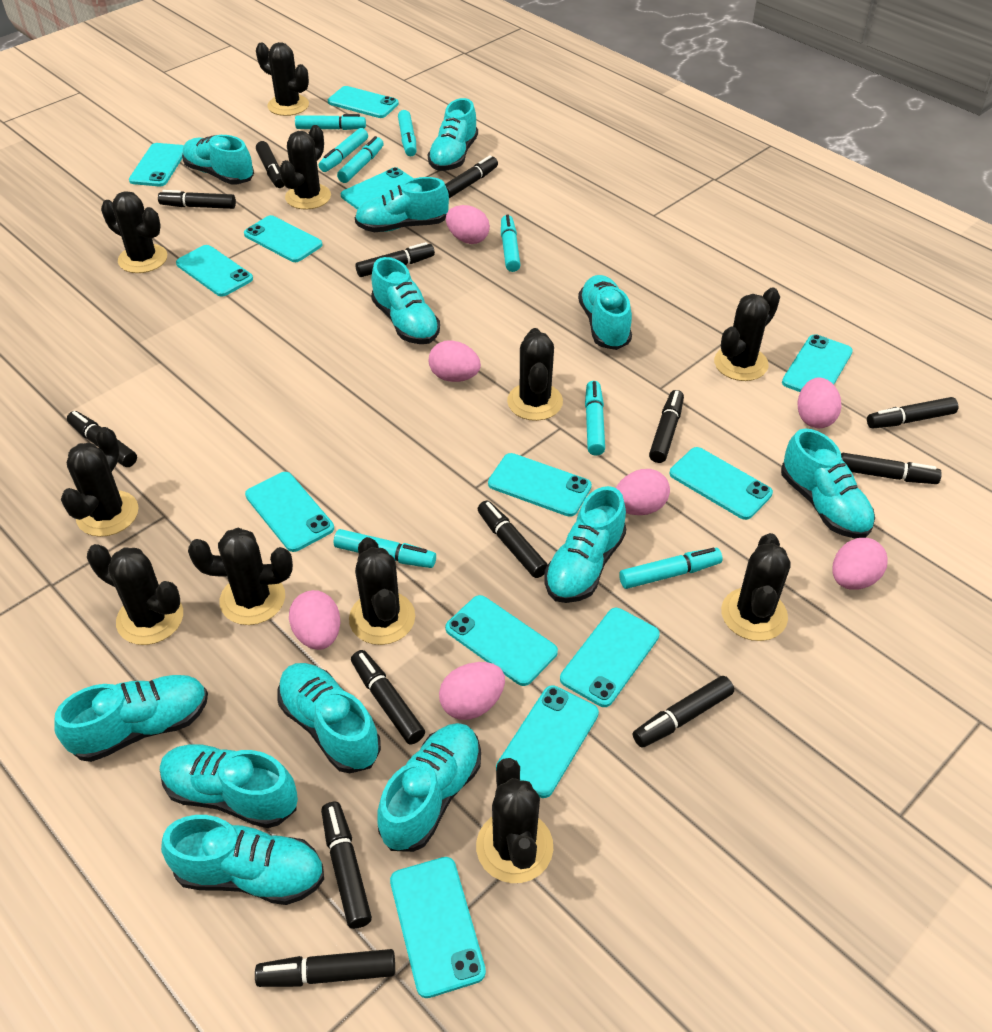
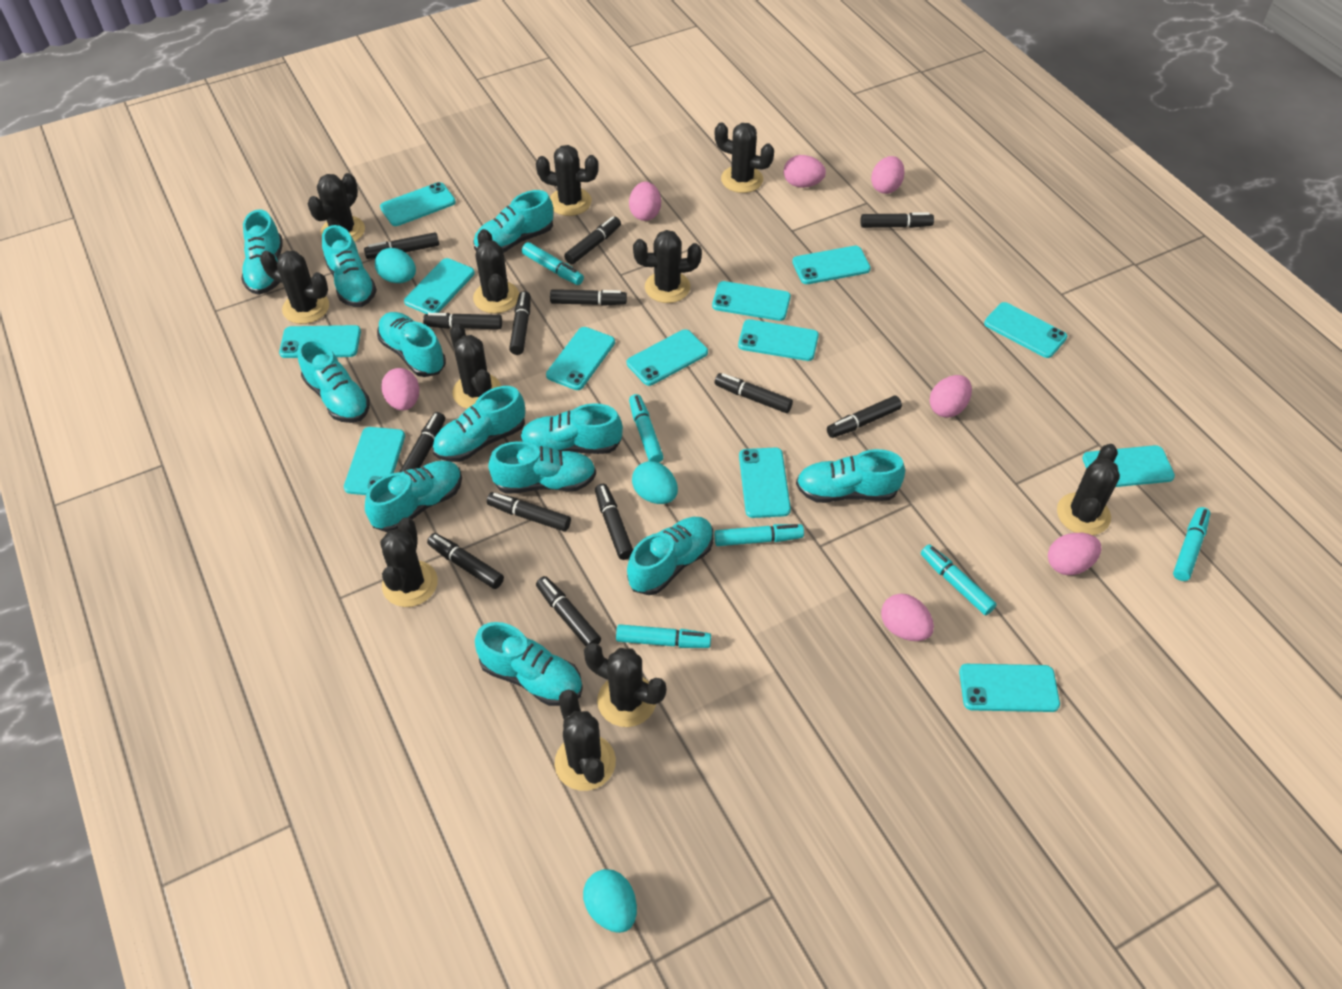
turquoise egg: none = 0 -> [375,248,416,283] [583,869,637,933] [632,461,678,504] = 3
turquoise marker: [295,114,366,130] [319,128,368,172] [334,529,436,568] [337,136,384,183] [398,110,417,156] [501,215,520,272] [585,381,605,456] [619,548,723,589] = 8 -> [522,242,584,285] [616,624,711,648] [629,394,664,463] [714,524,804,546] [921,544,997,615] [1173,507,1211,581] = 6

